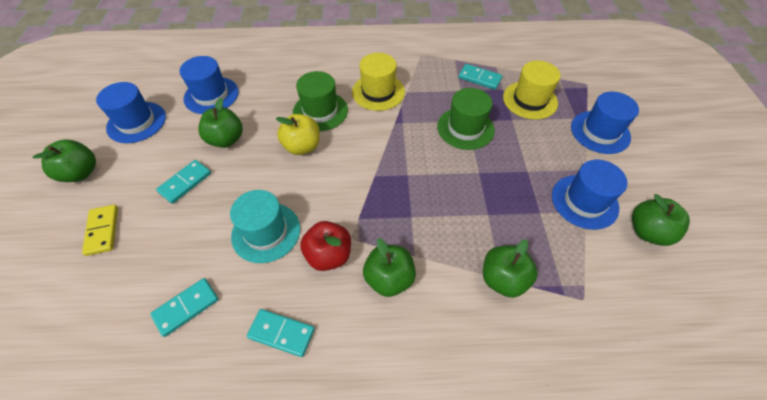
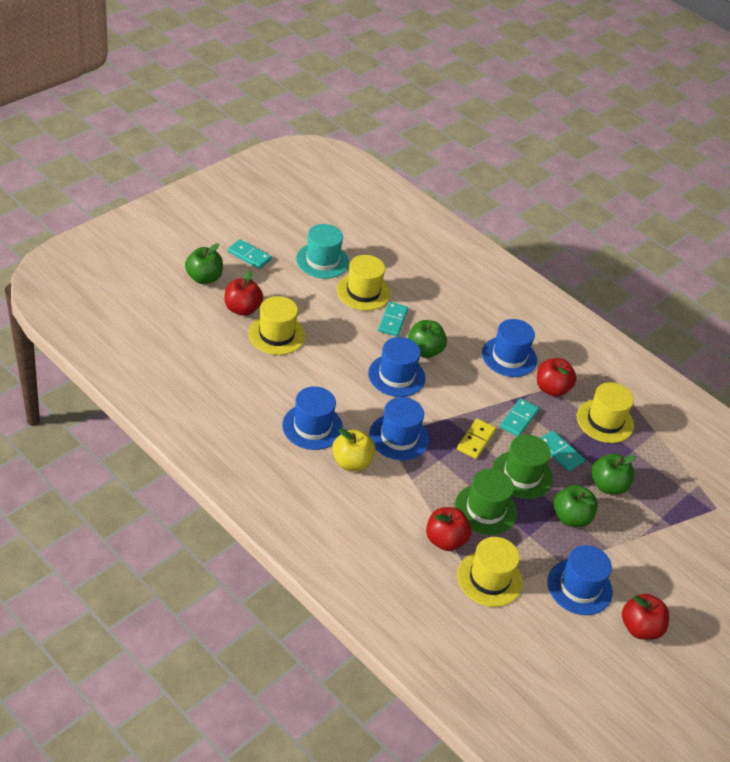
blue hat: [96,82,166,143] [179,56,239,114] [552,160,627,230] [571,92,639,154] = 4 -> [282,386,343,450] [368,337,425,397] [369,397,429,460] [482,319,537,377] [547,545,613,615] = 5
green apple: [32,139,96,182] [198,98,243,148] [363,238,416,297] [483,239,538,298] [632,194,690,246] = 5 -> [185,243,223,284] [408,320,447,358] [554,485,598,527] [591,453,636,495] = 4
red apple: [300,221,351,271] = 1 -> [225,270,263,316] [426,507,471,551] [537,358,577,397] [622,594,669,640] = 4
yellow hat: [352,53,405,111] [503,61,561,120] = 2 -> [248,296,305,355] [337,255,390,311] [457,537,523,607] [577,382,634,443] = 4

